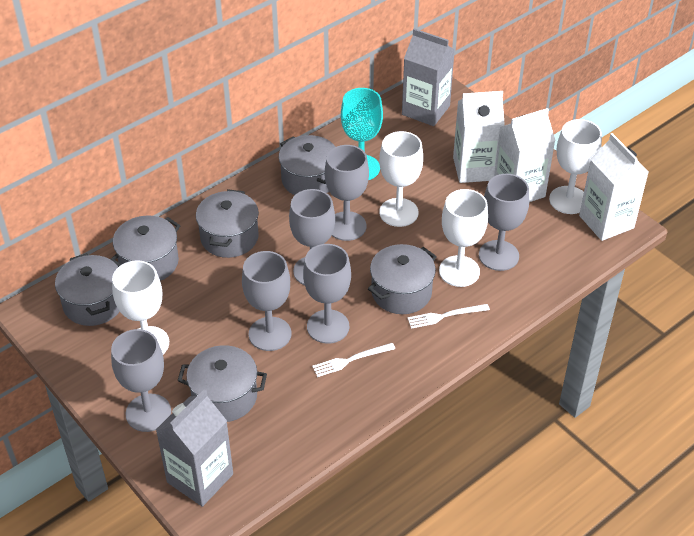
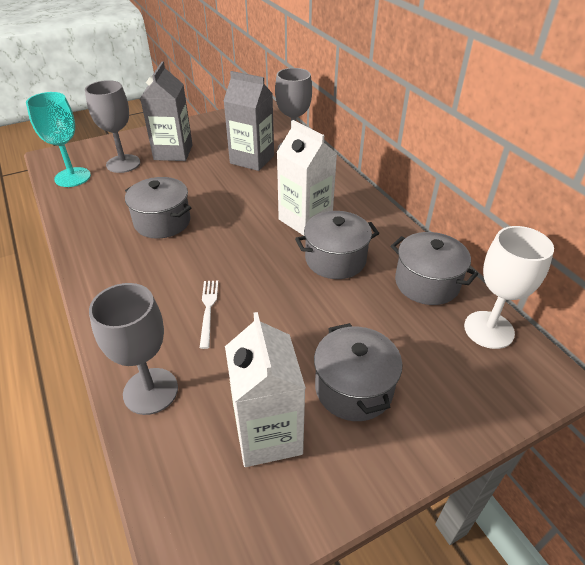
grey goblet: [111,329,171,432] [242,251,291,351] [289,189,335,285] [303,244,351,344] [325,145,369,241] [479,174,529,271] = 6 -> [85,80,140,173] [89,283,178,415] [275,68,312,149] = 3
grey pot: [55,253,120,326] [110,216,180,281] [178,345,267,422] [196,189,259,258] [279,135,335,195] [368,244,437,314] = 6 -> [125,177,191,239] [295,211,379,279] [314,323,402,421] [391,232,478,305] = 4
white carton: [453,91,504,183] [494,108,556,202] [579,133,649,241] = 3 -> [225,312,306,467] [277,120,337,236] = 2
white fork: [312,343,395,377] [407,304,490,329] = 2 -> [200,281,218,349] = 1
white goblet: [112,260,169,354] [379,131,423,227] [439,189,488,287] [549,119,602,214] = 4 -> [464,226,554,349] = 1

